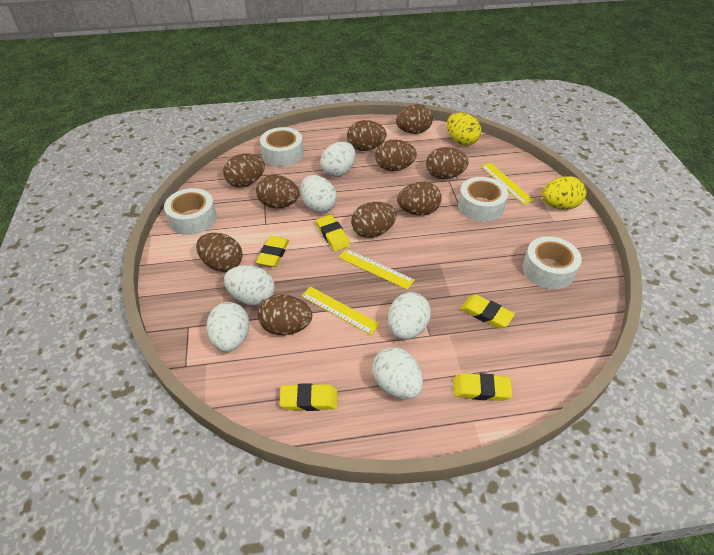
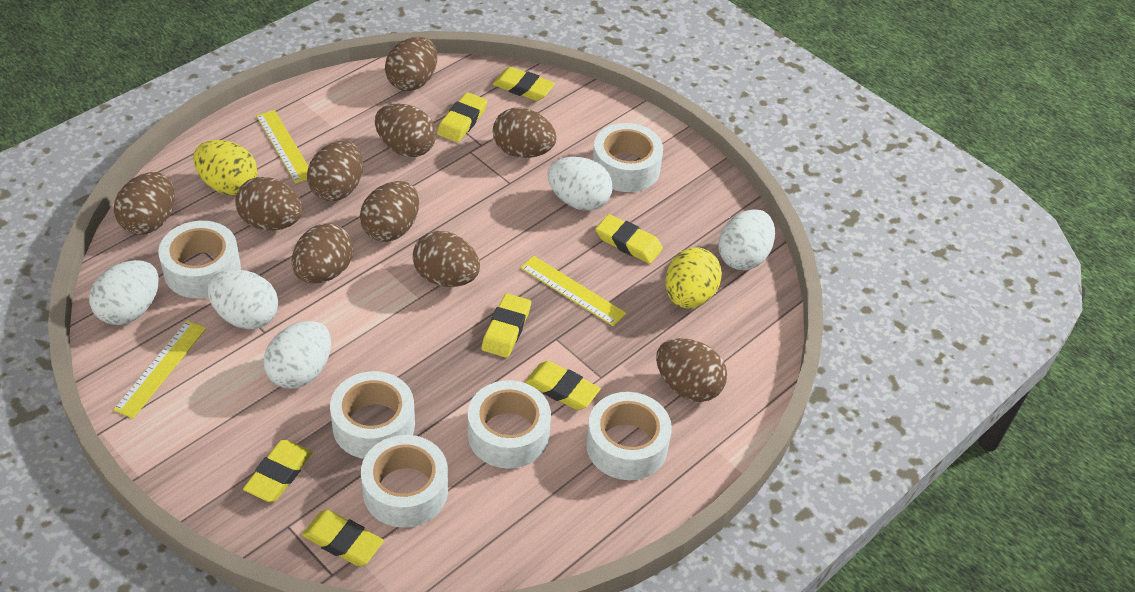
white egg: [206,302,249,352] [224,265,275,306] [300,175,337,213] [320,142,356,177] [372,347,423,399] [388,292,431,340] = 6 -> [89,260,159,325] [207,269,278,329] [263,321,331,389] [547,157,612,211] [718,209,775,270] = 5
white tape: [164,188,217,235] [260,127,303,167] [458,177,508,222] [523,236,582,289] = 4 -> [158,221,241,298] [330,371,415,459] [361,435,448,528] [468,380,551,469] [586,392,672,480] [593,123,663,192] = 6
yellow eraser: [256,236,289,267] [279,383,337,411] [316,215,350,251] [453,373,512,401] [460,295,515,329] = 5 -> [243,440,312,502] [302,510,384,566] [437,92,487,142] [482,293,531,358] [493,67,555,101] [525,361,601,410] [596,214,663,264] = 7

